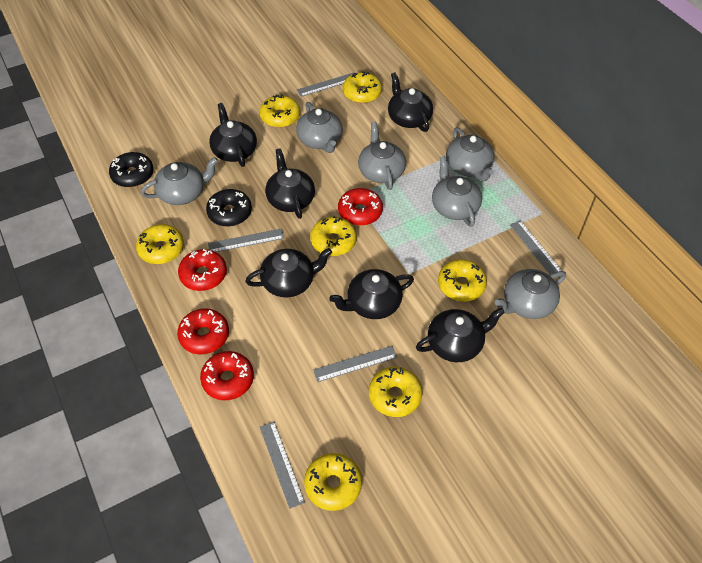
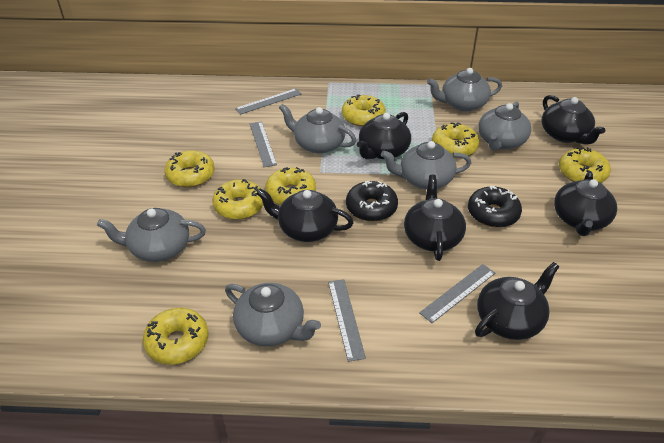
grey ruler: [208,228,284,252] [260,422,305,509] [297,73,354,97] [313,346,397,382] [510,220,562,275] = 5 -> [235,88,302,115] [250,121,277,167] [328,279,366,362] [419,264,495,323] = 4
red donut: [177,308,229,354] [178,249,227,291] [200,351,254,400] [338,188,383,226] = 4 -> none = 0

